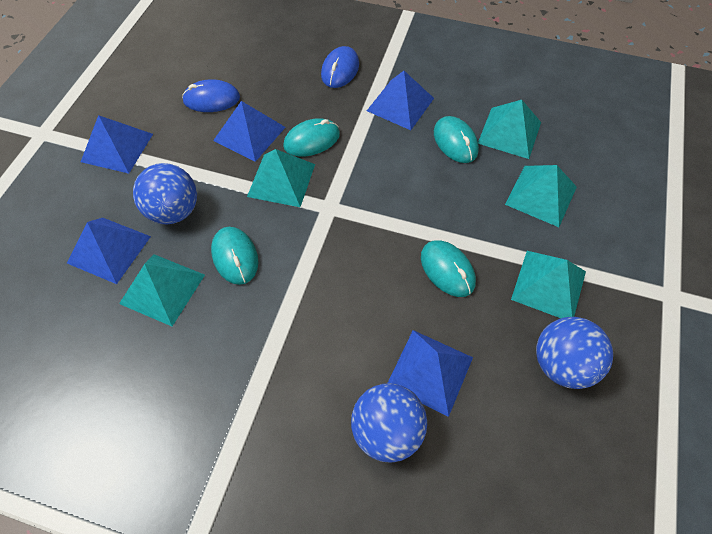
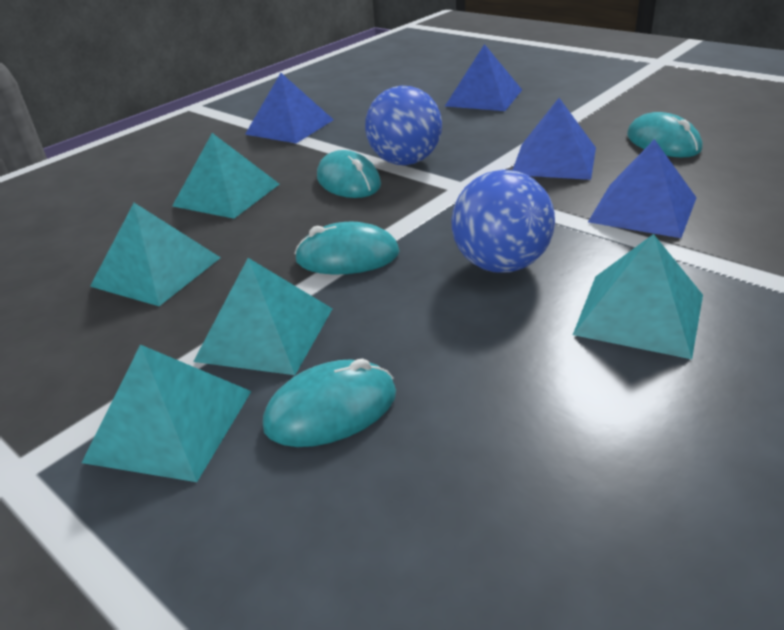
blue ball: [133,163,197,224] [351,383,427,463] [536,317,613,389] = 3 -> [365,86,442,165] [451,170,555,273] = 2
blue mouse: [182,79,240,112] [321,46,359,88] = 2 -> none = 0
blue pyramid: [67,218,151,284] [81,115,153,174] [213,101,286,162] [367,71,434,130] [388,330,473,417] = 5 -> [245,73,334,143] [445,44,522,111] [513,98,596,180] [588,139,697,238] = 4

